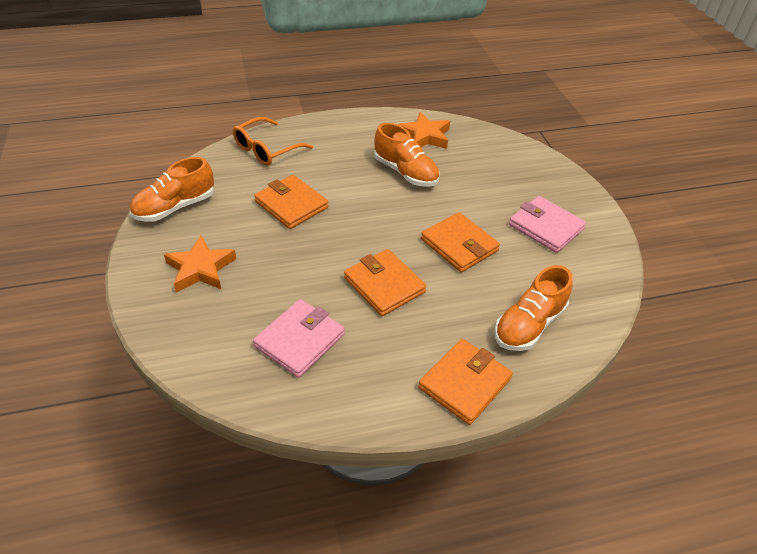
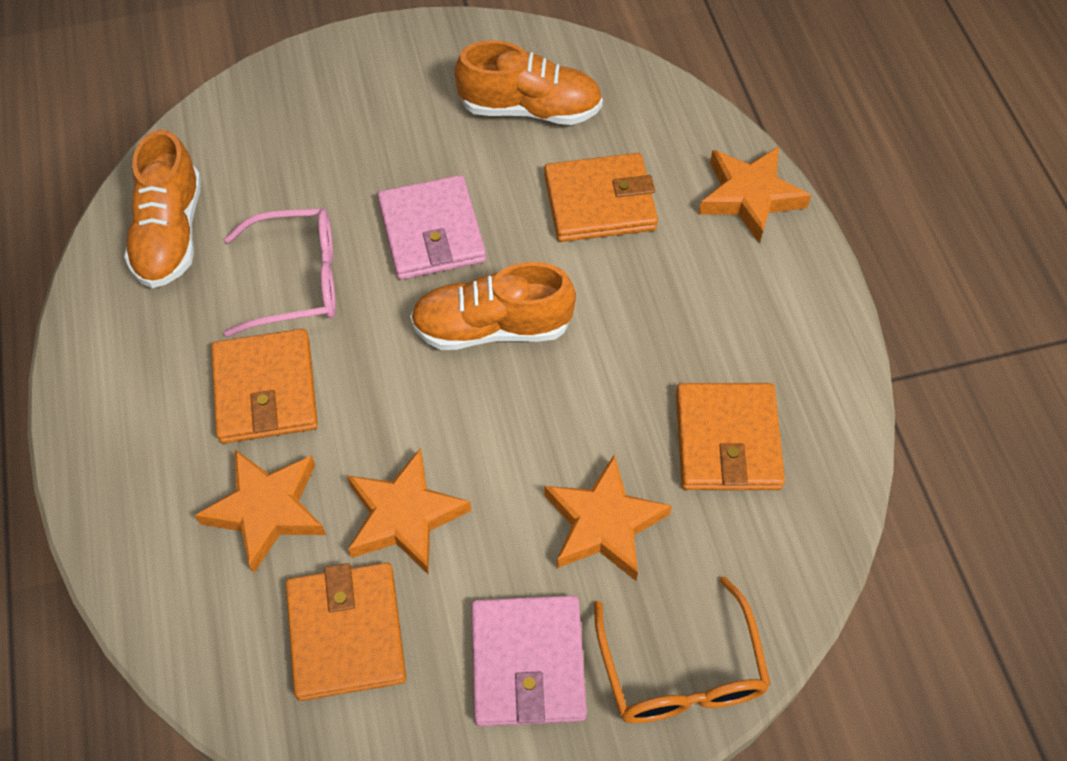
orange star: [164,236,236,292] [398,112,450,149] = 2 -> [195,450,326,573] [347,448,471,574] [544,455,672,581] [699,146,811,244] = 4
pink glasses: none = 0 -> [224,208,336,337] = 1

